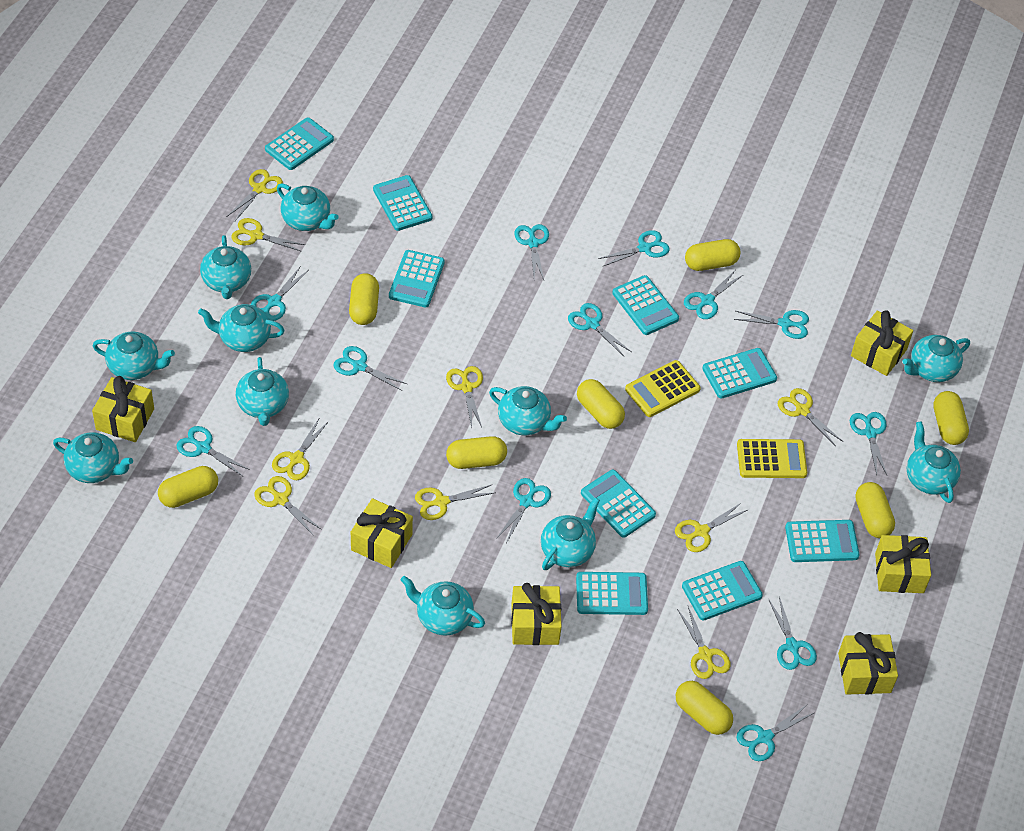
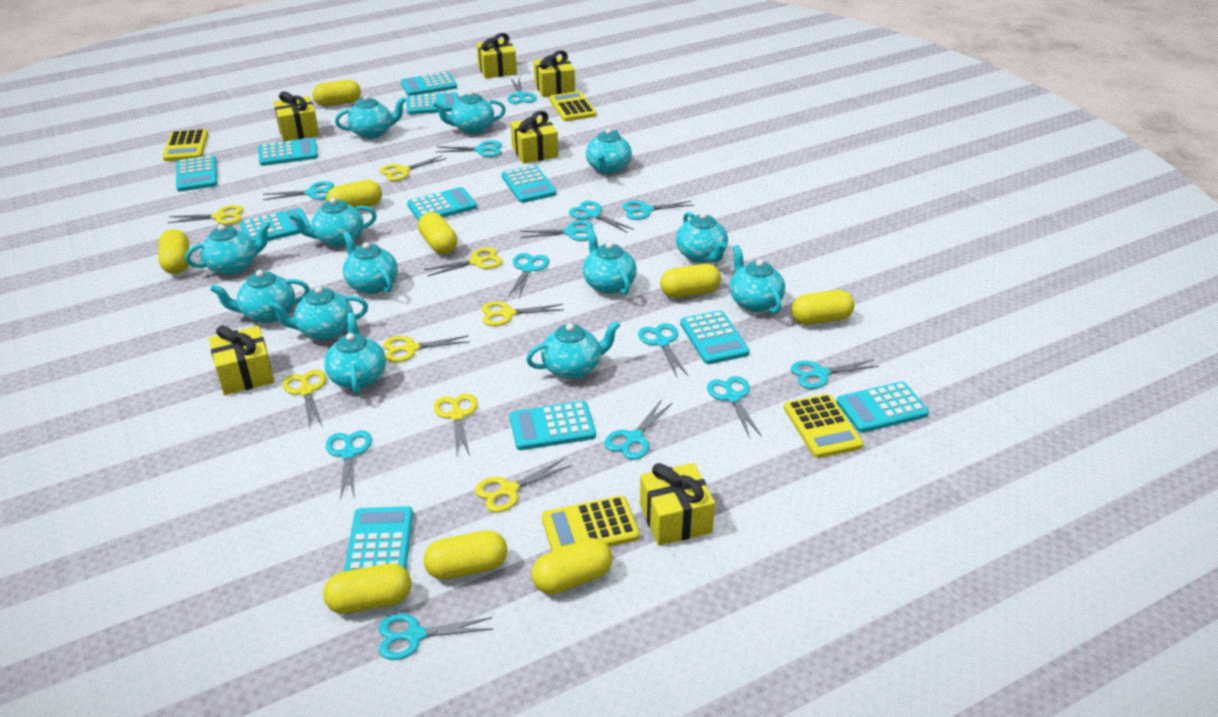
turquoise calculator: [265,118,334,170] [373,175,432,231] [389,250,445,307] [576,572,648,615] [581,470,656,537] [612,275,679,335] [682,561,763,621] [702,348,777,398] [785,520,860,562] = 9 -> [176,155,217,191] [240,208,311,242] [258,138,318,166] [344,506,413,571] [401,72,457,96] [406,92,459,115] [407,187,477,221] [501,165,556,203] [510,401,596,450] [680,310,750,364] [836,382,929,433] = 11
turquoise scissors: [176,426,250,476] [251,266,309,321] [333,346,407,391] [496,478,551,543] [514,224,549,280] [568,303,631,357] [598,230,670,266] [684,271,744,319] [734,310,809,339] [736,706,814,761] [768,597,817,670] [850,412,887,475] = 12 -> [263,181,334,200] [326,430,372,500] [379,614,494,660] [437,140,502,157] [507,78,536,104] [508,253,549,299] [520,220,593,241] [569,201,634,233] [604,399,673,460] [622,200,694,220] [638,323,688,377] [707,376,762,438] [791,360,879,389] = 13
turquoise teapot: [53,432,133,483] [93,332,175,380] [198,304,284,352] [200,235,251,299] [236,357,289,426] [277,183,339,231] [401,576,485,636] [489,386,567,435] [541,497,600,570] [902,335,970,382] [907,421,961,503] = 11 -> [185,221,271,275] [210,270,310,323] [268,286,368,341] [289,197,376,247] [324,312,386,394] [335,95,406,139] [343,231,398,294] [433,91,506,134] [526,321,620,379] [583,228,637,294] [586,128,632,174] [676,212,728,263] [730,245,785,314] = 13
yellow calculator: [625,360,701,417] [737,439,807,478] = 2 -> [162,129,208,161] [542,495,640,551] [549,91,596,121] [784,394,863,458] = 4
yellow capsule: [158,466,218,508] [349,273,379,325] [446,436,507,469] [577,379,625,429] [676,681,733,735] [685,239,741,271] [855,482,895,538] [933,391,969,445] = 8 -> [158,229,189,274] [313,80,361,106] [323,563,411,614] [326,180,382,209] [418,212,457,254] [424,530,507,580] [532,538,612,594] [660,264,721,298] [791,290,855,325] = 9
yellow scissors: [227,169,283,221] [231,218,305,252] [254,476,322,536] [272,417,329,480] [415,485,494,520] [446,366,483,428] [675,502,749,552] [677,606,731,679] [778,388,843,446] = 9 -> [167,205,243,225] [283,370,326,428] [380,156,446,181] [383,335,470,363] [424,247,503,276] [434,394,478,456] [475,459,571,512] [481,301,564,326] = 8

